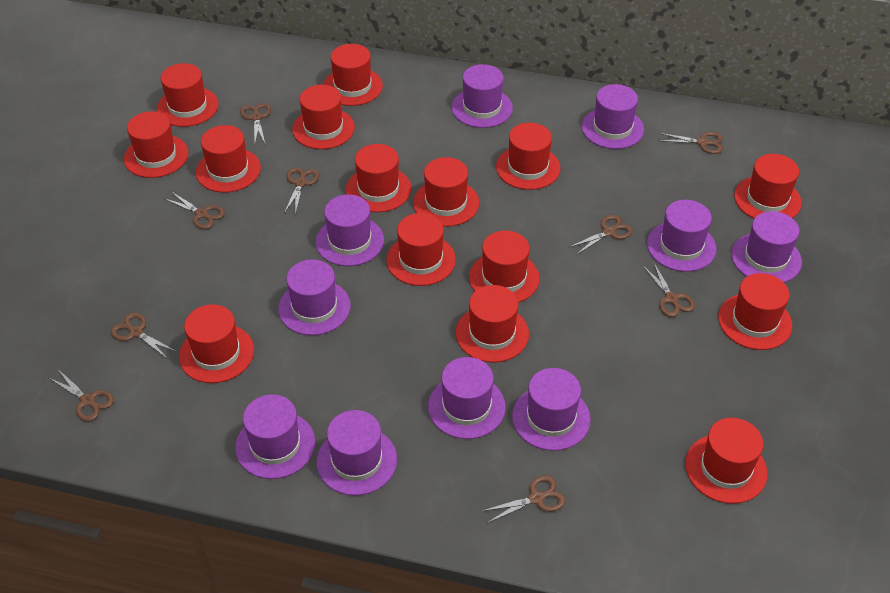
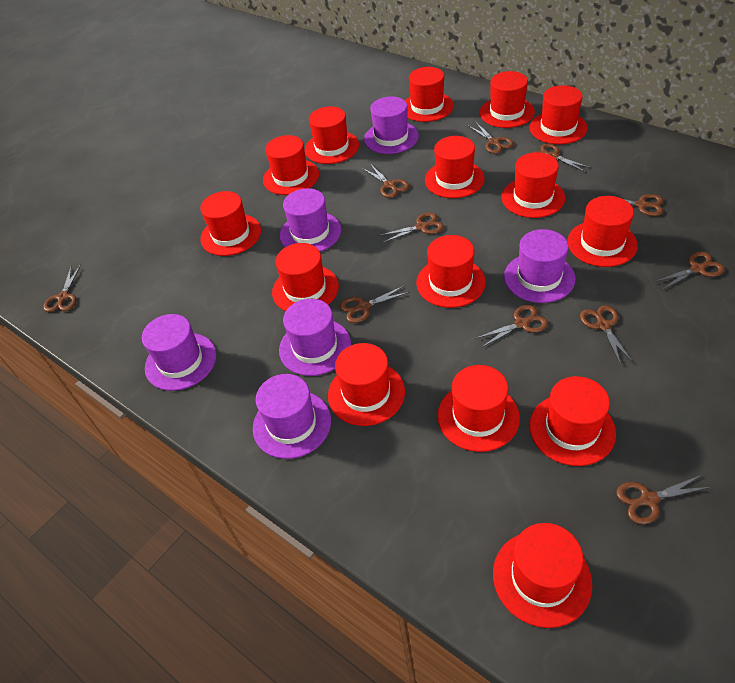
brown scissors: [49,370,114,421] [110,313,177,359] [164,192,225,229] [240,103,271,143] [284,167,319,215] [482,476,566,523] [570,215,633,255] [643,262,695,317] [659,132,723,154] = 9 -> [43,264,81,312] [340,286,409,323] [364,164,409,198] [379,212,444,243] [468,123,514,154] [475,305,548,347] [533,144,591,172] [580,305,633,365] [596,194,663,216] [616,475,711,524] [654,252,725,290] = 11
purple hat: [235,394,315,479] [278,260,351,335] [316,195,384,266] [316,410,397,496] [428,357,506,439] [451,64,513,128] [512,368,591,451] [582,84,644,149] [647,200,716,272] [731,211,802,283] = 10 -> [142,314,216,391] [253,374,331,459] [279,299,351,376] [280,188,341,252] [364,96,419,154] [504,229,575,303] = 6

